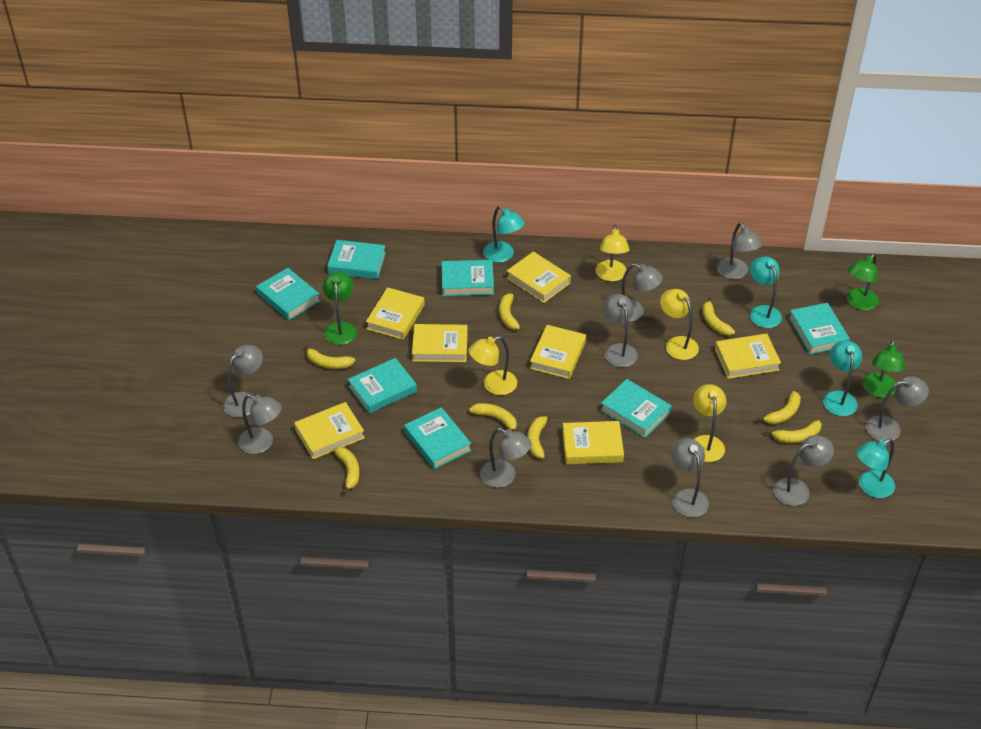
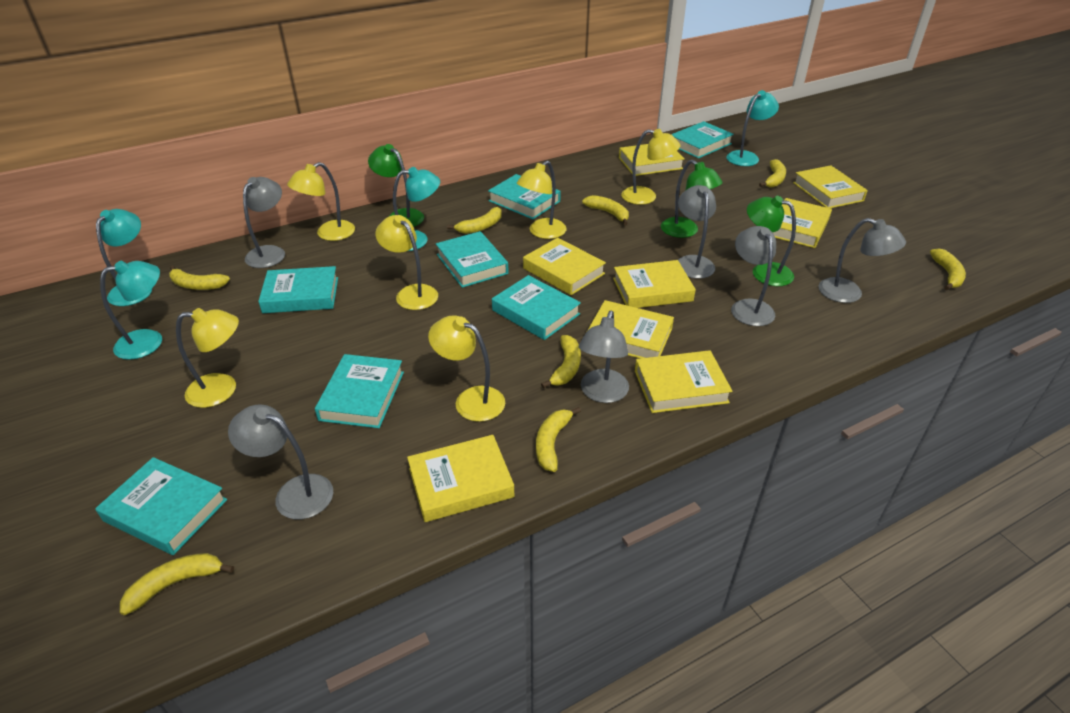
grey lamp: [223,345,263,418] [238,394,282,454] [480,428,531,488] [603,294,638,367] [622,263,663,322] [671,438,709,517] [717,222,762,279] [773,435,834,506] [866,376,929,441] = 9 -> [228,404,333,519] [243,177,285,268] [579,311,629,403] [678,185,716,279] [731,226,776,326] [818,218,906,303] = 6
yellow book: [294,402,365,459] [366,287,425,340] [412,324,468,362] [507,252,571,303] [530,325,586,379] [562,421,624,464] [715,334,781,379] = 7 -> [407,435,515,522] [523,238,606,295] [587,300,674,358] [613,260,696,308] [619,144,685,176] [635,350,733,413] [772,198,832,248] [793,165,868,208] = 8
yellow lamp: [469,336,517,395] [596,225,630,282] [660,289,699,360] [693,384,726,462] = 4 -> [176,308,239,408] [287,162,355,241] [375,215,438,310] [428,315,505,422] [517,161,567,239] [621,129,680,205] = 6

